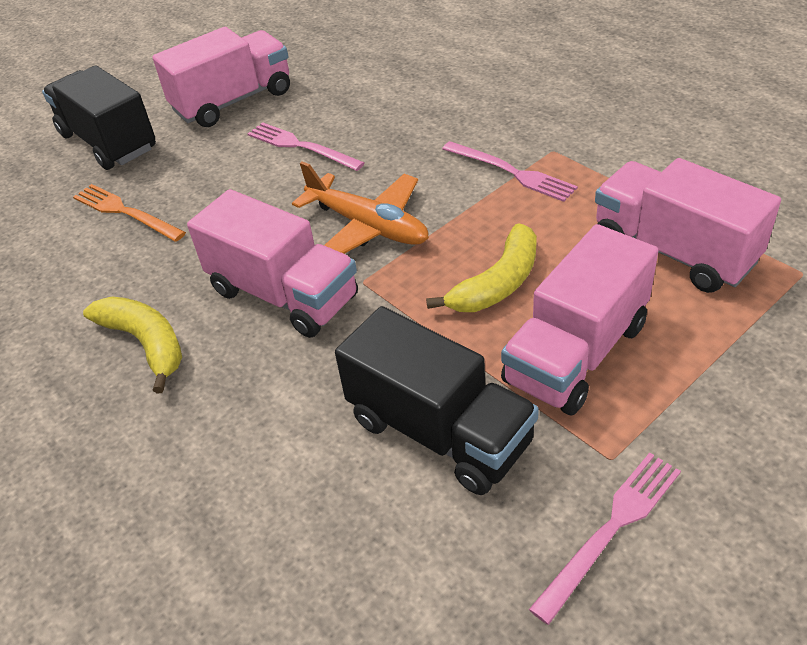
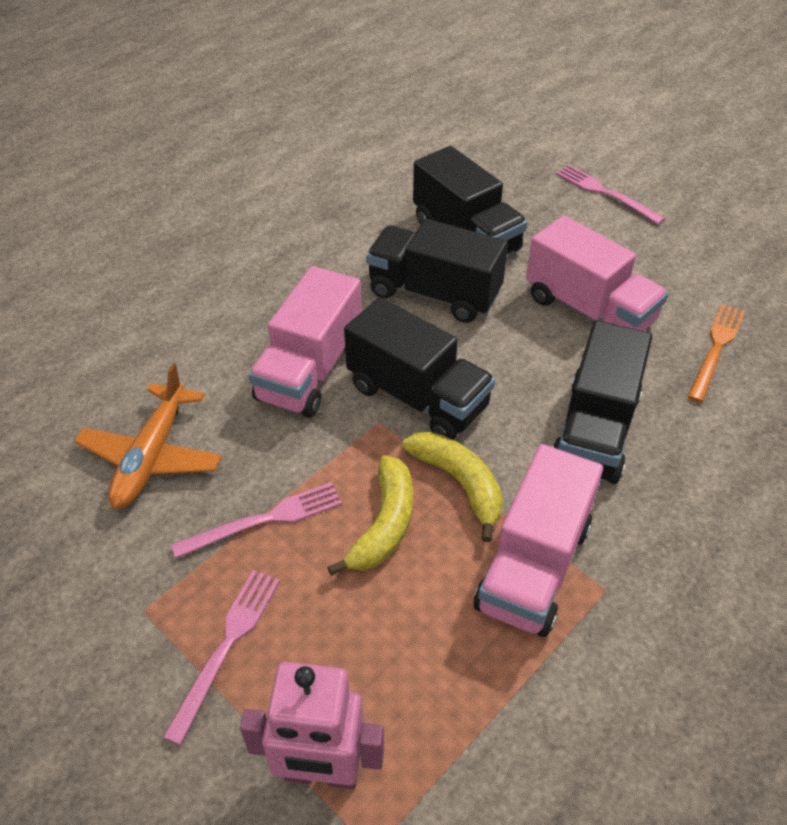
black truck: [42,65,156,170] [335,306,539,495] = 2 -> [344,297,495,440] [366,219,508,323] [413,146,527,255] [553,320,652,484] = 4
pink robot: none = 0 -> [240,662,384,789] = 1
pink truck: [152,27,290,127] [187,189,358,338] [501,224,659,416] [595,158,781,293] = 4 -> [248,266,362,418] [474,444,603,637] [526,216,668,331] = 3

